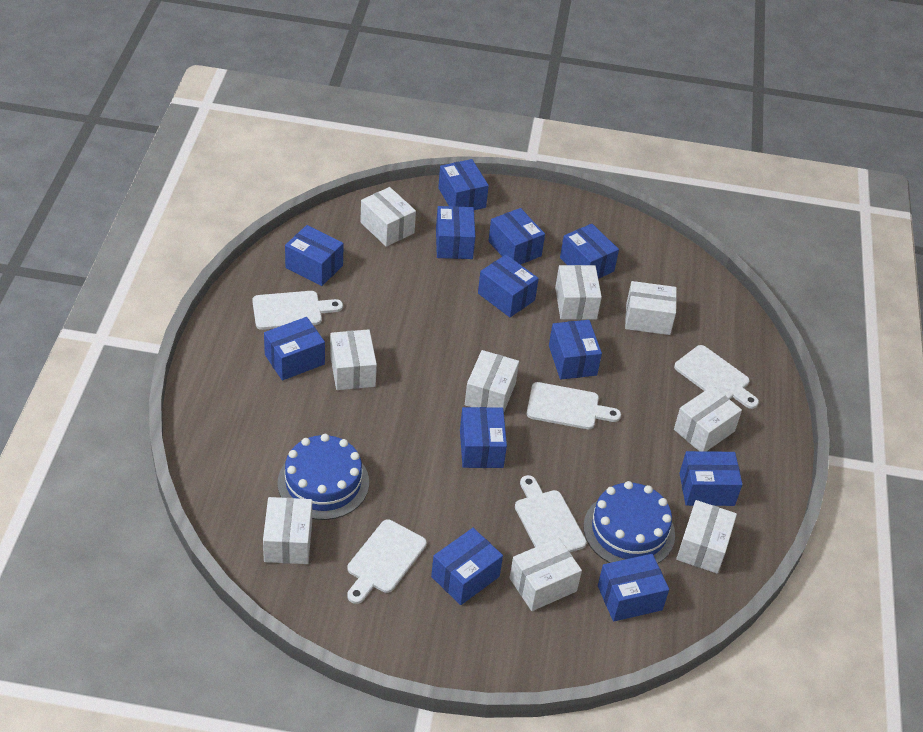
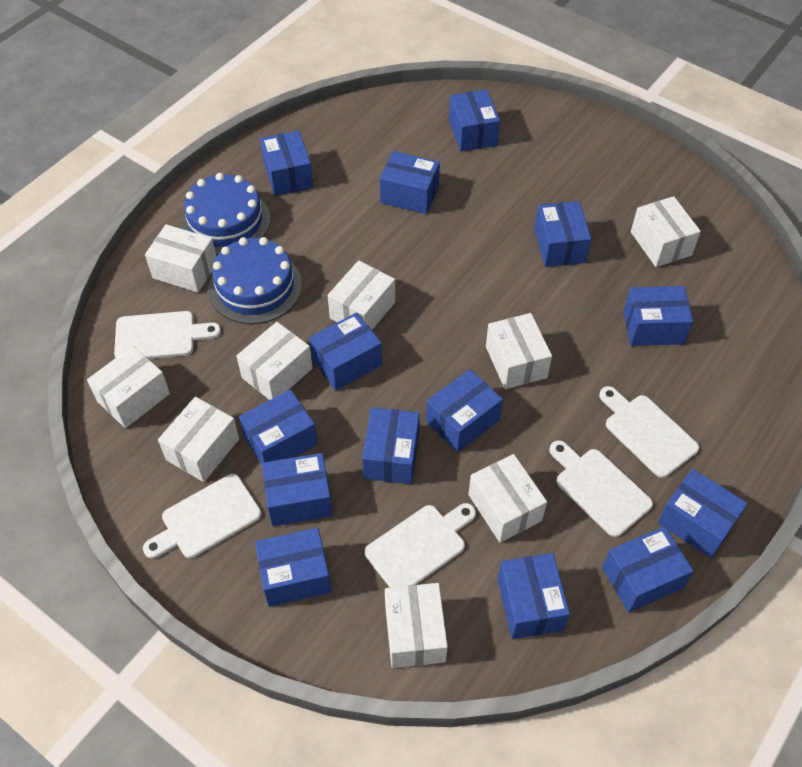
blue box: [264,317,325,381] [285,225,344,286] [431,528,503,605] [436,206,475,259] [438,159,489,210] [460,407,507,468] [478,255,539,317] [488,208,545,265] [549,320,602,379] [560,224,619,279] [598,554,669,622] [680,451,742,506] = 12 -> [239,390,318,464] [255,528,331,607] [260,130,313,196] [262,453,333,526] [309,312,382,390] [362,407,420,484] [380,151,440,214] [426,369,503,452] [449,90,500,152] [497,553,570,639] [534,201,591,267] [602,526,694,612] [623,286,693,346] [658,469,748,558] = 14

